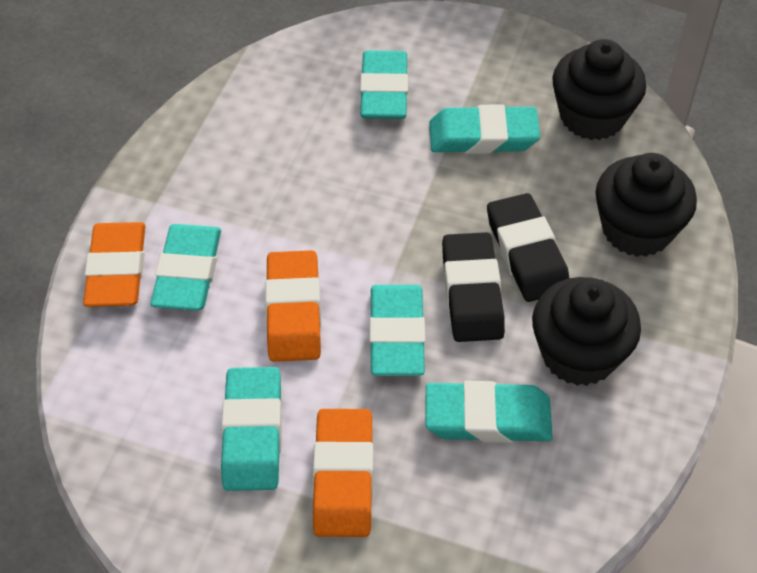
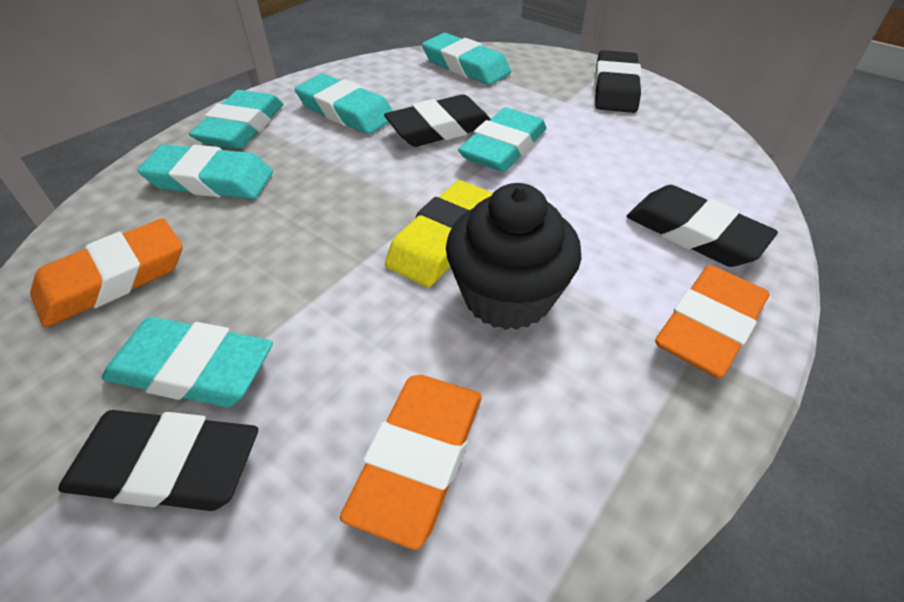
black cupcake: [532,277,641,386] [552,39,646,140] [595,153,697,257] = 3 -> [446,183,581,330] = 1
black eraser: [442,232,505,342] [487,193,569,302] = 2 -> [58,410,258,511] [384,94,491,147] [594,50,642,113] [627,185,778,267] = 4
yellow eraser: none = 0 -> [385,180,493,287] = 1

